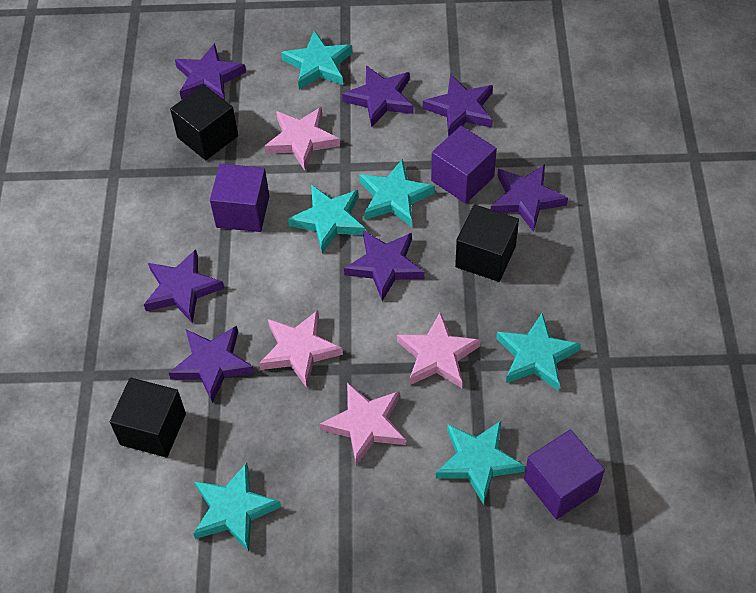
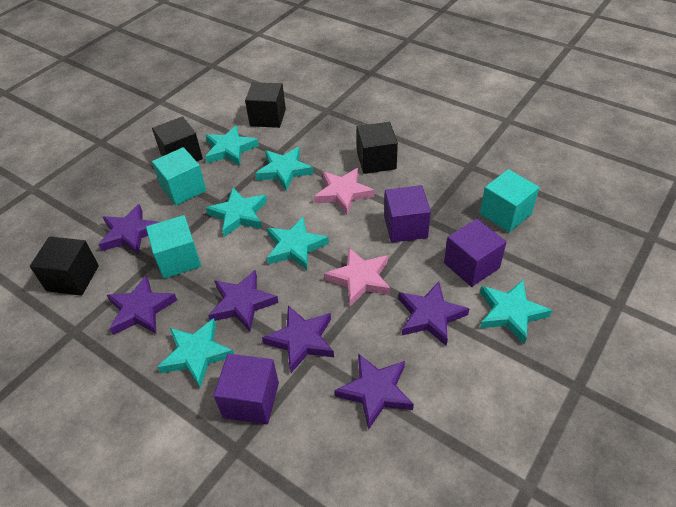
black cube: [110,378,186,458] [170,84,238,160] [455,204,519,282] = 3 -> [30,236,99,296] [152,116,203,161] [245,82,286,128] [356,122,398,174] = 4
pink star: [259,310,343,388] [265,107,340,170] [320,382,406,465] [397,312,481,388] = 4 -> [314,168,374,215] [324,247,391,306] = 2
purple star: [144,249,224,323] [169,325,255,403] [175,43,246,100] [342,65,413,128] [344,231,424,301] [423,74,493,137] [491,164,568,232] = 7 -> [98,204,159,255] [107,275,177,335] [208,270,279,331] [262,306,334,373] [334,353,414,430] [399,281,470,346] = 6
turquoise cube: none = 0 -> [146,215,201,279] [152,147,207,205] [480,169,539,232] = 3

